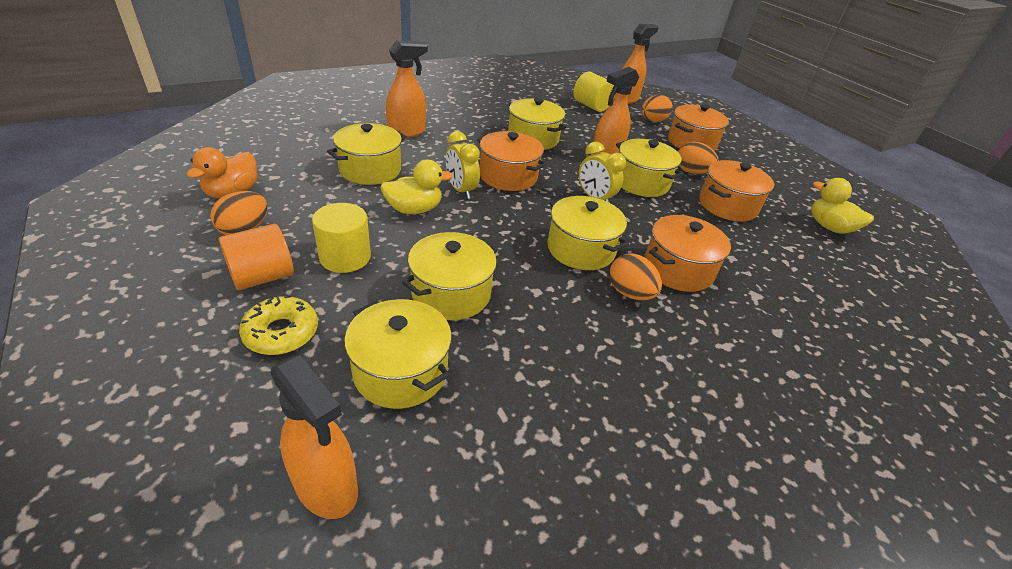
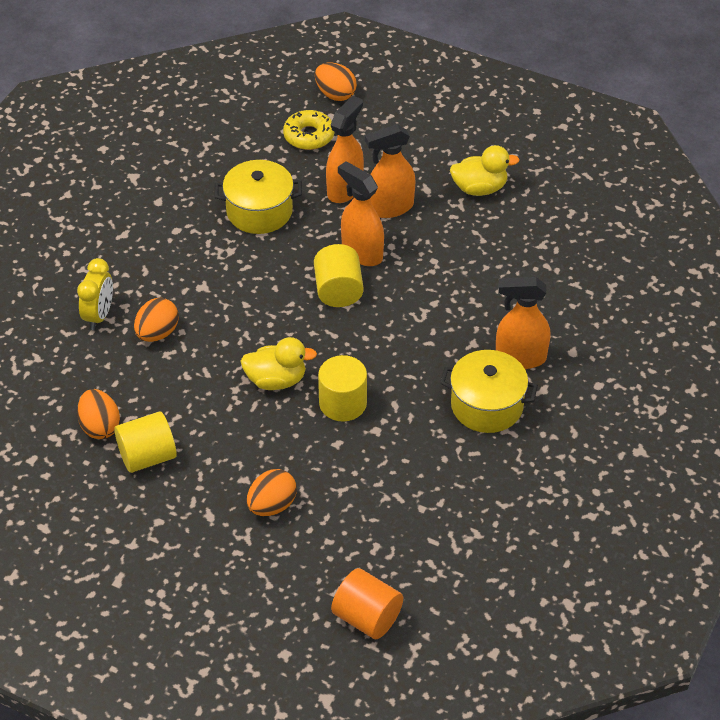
orange duck: [186,147,257,198] = 1 -> none = 0
orange pot: [477,131,547,191] [645,215,731,292] [668,104,729,151] [699,160,774,222] = 4 -> none = 0
yellow clock: [446,131,480,199] [579,142,626,203] = 2 -> [77,258,113,330] = 1
yellow cylinder: [312,203,371,273] [574,72,615,112] = 2 -> [114,411,177,473] [314,244,364,307] [318,355,367,422] = 3
yellow pot: [327,123,407,185] [344,299,452,409] [402,232,498,320] [508,98,566,150] [548,196,629,270] [616,139,684,197] = 6 -> [215,160,302,234] [440,350,538,433] = 2

